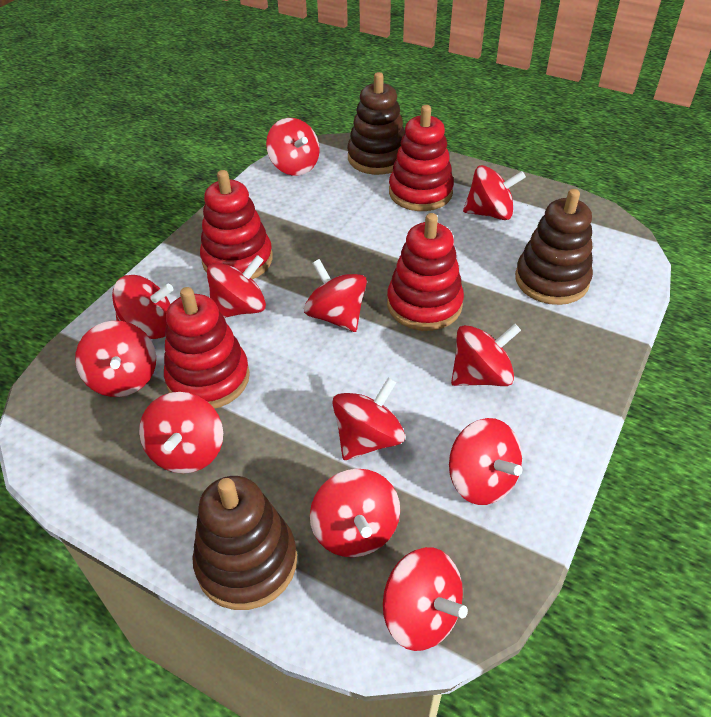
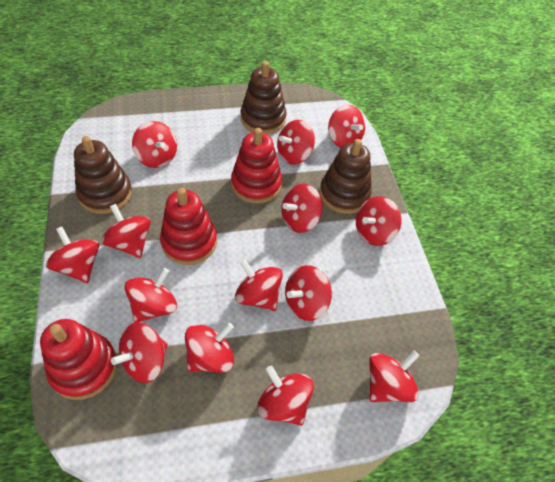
red spinning top: [75,321,156,397] [112,275,173,339] [139,392,223,473] [207,255,266,318] [266,118,320,176] [304,259,367,332] [310,469,400,557] [332,377,405,460] [383,547,468,651] [449,418,522,505] [451,324,521,386] [463,165,526,220] = 12 -> [46,227,99,283] [101,204,151,258] [111,323,168,383] [125,268,177,323] [132,121,177,168] [185,323,234,373] [235,259,283,311] [257,366,314,426] [277,120,315,165] [282,184,323,233] [285,265,332,321] [328,105,365,148] [356,196,402,246] [369,351,420,402] = 14
red stacking toy: [164,287,250,409] [200,170,273,279] [387,213,464,331] [389,105,454,211] = 4 -> [40,319,117,400] [160,188,217,265] [231,128,282,204] = 3

